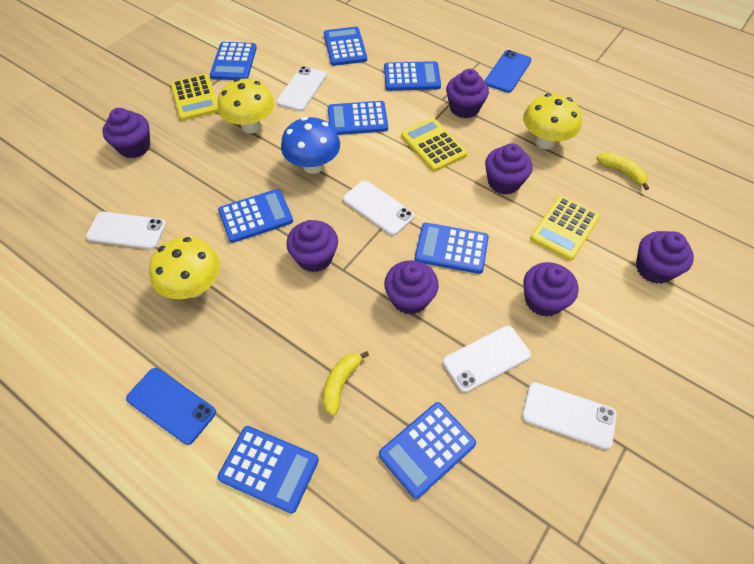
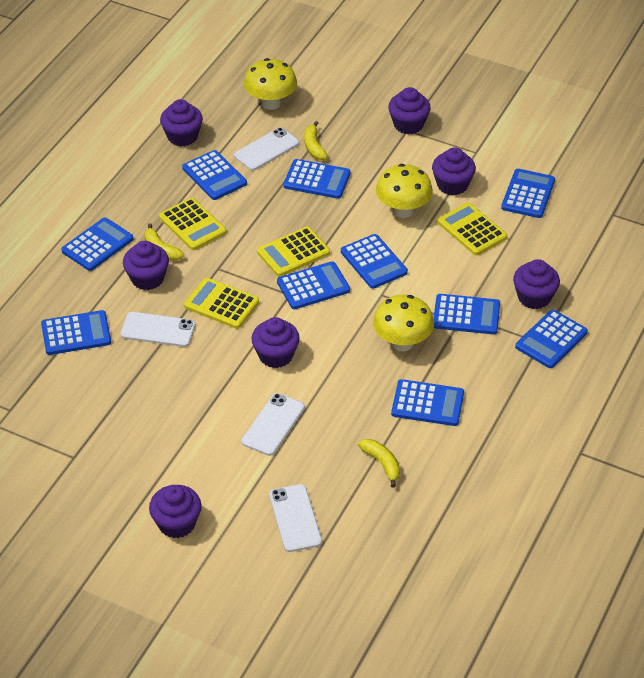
blue calculator: [210,42,257,80] [218,189,293,243] [218,426,319,513] [324,27,367,66] [328,101,388,135] [379,402,476,499] [384,61,441,91] [415,223,489,274] = 8 -> [41,310,111,355] [61,218,134,271] [182,150,247,200] [277,261,350,309] [283,159,351,199] [341,234,408,289] [391,379,464,426] [433,294,500,335] [501,169,555,218] [515,310,588,368] = 10
blue mushroom: [281,117,340,174] = 1 -> none = 0
blue phone: [126,368,216,445] [485,50,532,93] = 2 -> none = 0
white phone: [86,212,166,249] [276,66,326,111] [343,180,415,236] [443,326,531,393] [522,382,617,449] = 5 -> [121,312,195,347] [234,128,299,171] [241,393,305,456] [269,484,322,552] = 4
yellow banana: [323,351,369,416] [596,152,649,190] = 2 -> [144,223,184,260] [304,121,328,160] [358,439,400,488] = 3
yellow calculator: [171,74,218,121] [401,118,467,171] [530,196,600,260] = 3 -> [159,198,226,250] [184,278,259,329] [257,227,330,277] [438,203,507,255] = 4

